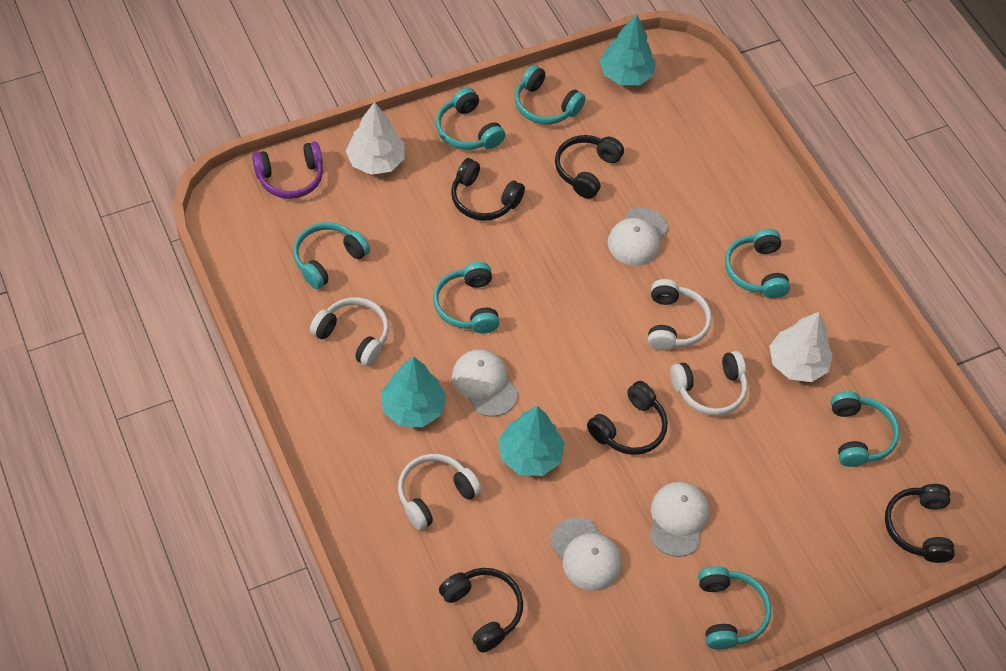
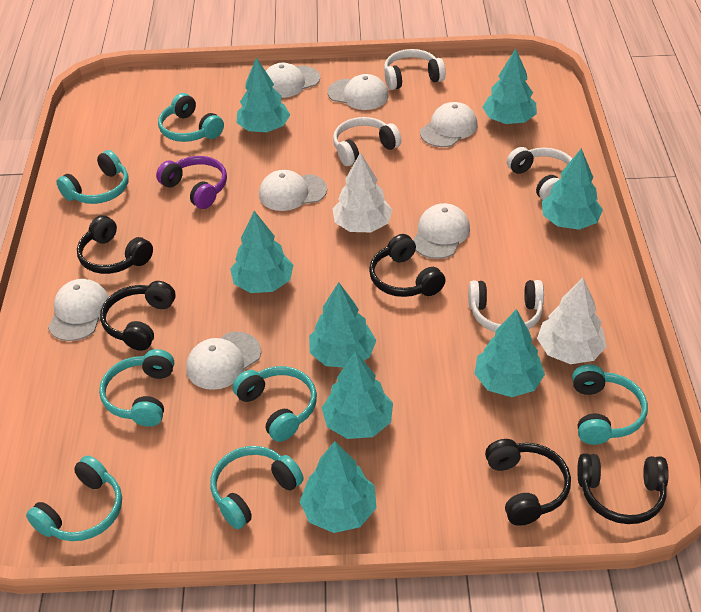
turquoise tree: [381,356,446,427] [498,406,565,476] [599,15,656,85] = 3 -> [230,211,293,293] [236,57,290,132] [300,441,377,533] [309,282,376,368] [322,351,393,439] [474,309,545,397] [483,49,537,124] [542,148,603,230] = 8
white cap: [452,349,518,417] [551,517,622,591] [608,207,668,266] [649,482,709,557] = 4 -> [48,279,109,341] [186,332,261,390] [259,170,327,211] [266,63,320,98] [328,74,389,110] [413,203,470,259] [420,102,478,147] = 7

